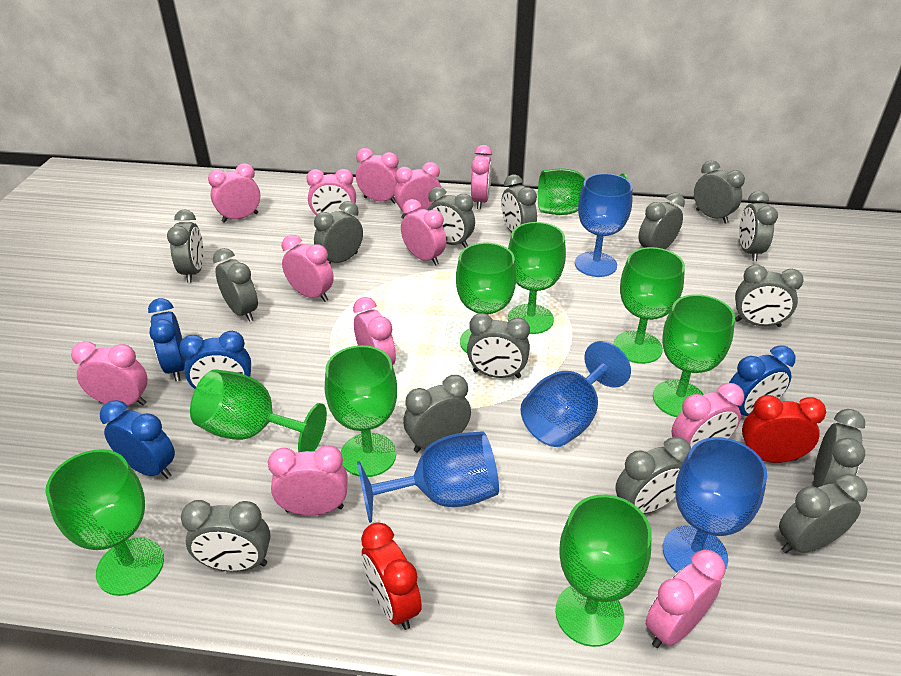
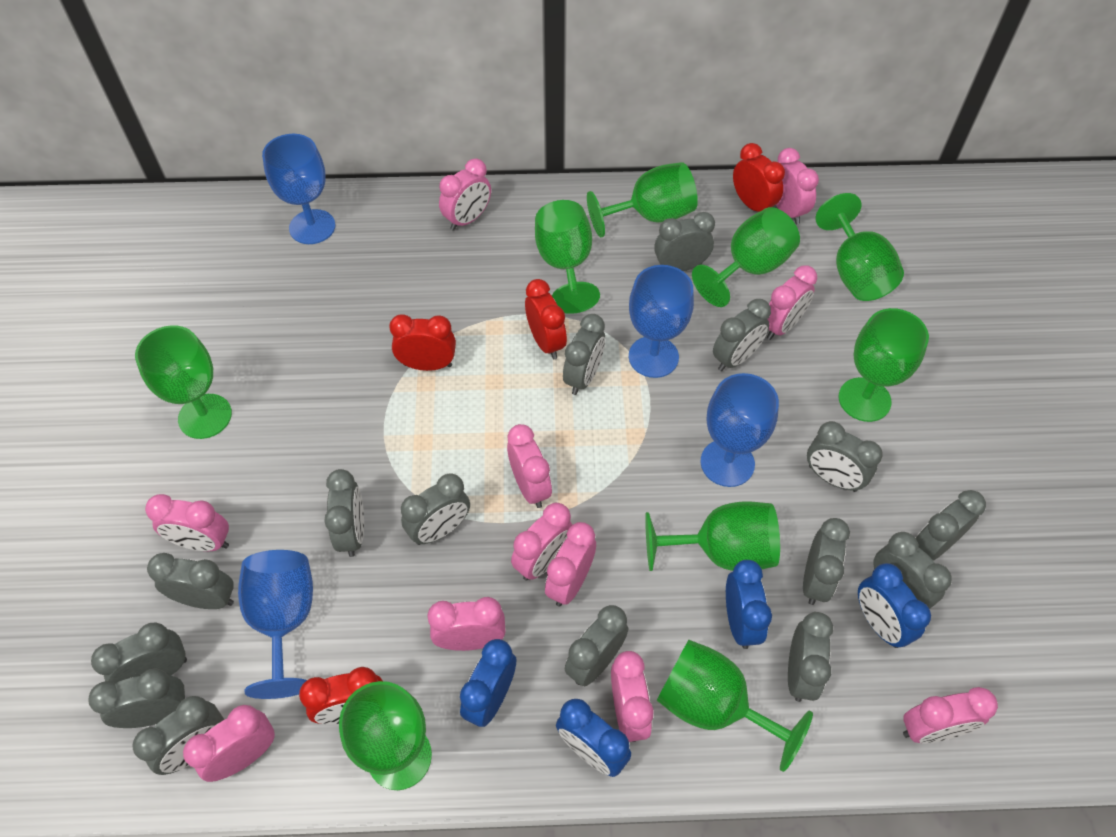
pink clock: [71,341,147,406] [208,163,260,223] [268,445,348,516] [282,235,334,302] [306,169,356,215] [353,297,396,365] [356,148,399,204] [394,162,441,219] [401,199,446,266] [471,145,492,209] [645,550,726,648] [672,383,744,448] = 12 -> [145,494,229,551] [183,705,275,782] [427,597,506,651] [439,159,491,231] [507,424,552,508] [511,503,572,581] [545,522,596,606] [611,651,654,742] [767,265,817,340] [776,148,819,224] [903,687,998,743] = 11
red clock: [361,523,422,630] [742,395,826,463] = 2 -> [299,667,383,725] [389,314,456,371] [525,279,567,359] [733,143,785,211] = 4

